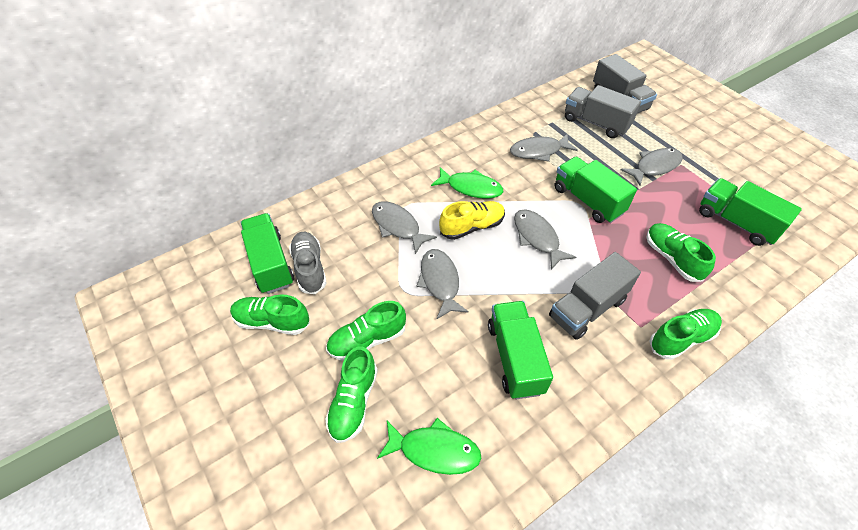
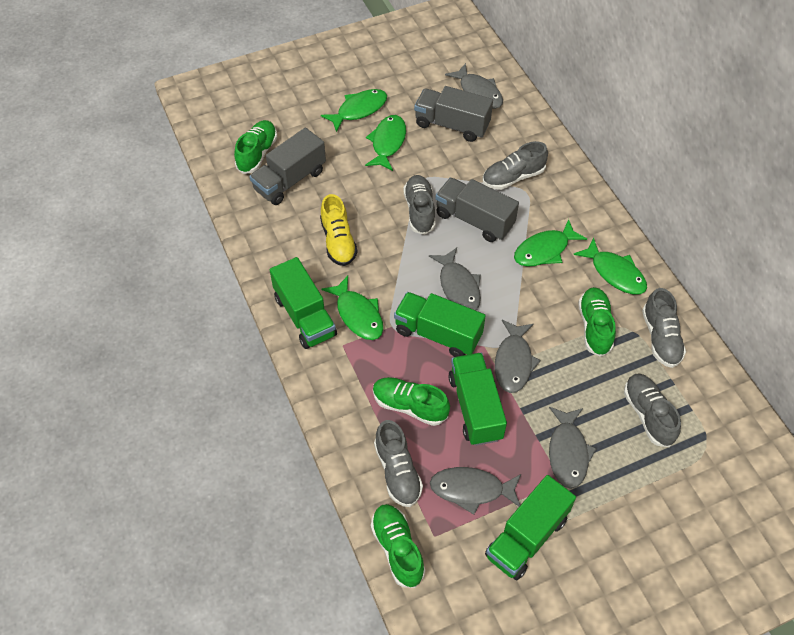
green fish: [377,418,482,475] [431,167,503,199] = 2 -> [321,89,387,132] [322,276,383,340] [365,115,406,171] [514,219,587,267] [573,237,647,294] = 5
green shoe: [230,295,310,335] [325,346,378,443] [326,301,406,361] [647,223,716,282] [649,309,722,360] = 5 -> [234,120,277,174] [371,504,425,588] [373,377,450,426] [578,287,616,357] = 4
grey shoe: [289,232,327,294] = 1 -> [374,420,423,507] [403,175,436,235] [483,141,548,190] [624,374,681,447] [642,288,686,368] = 5

